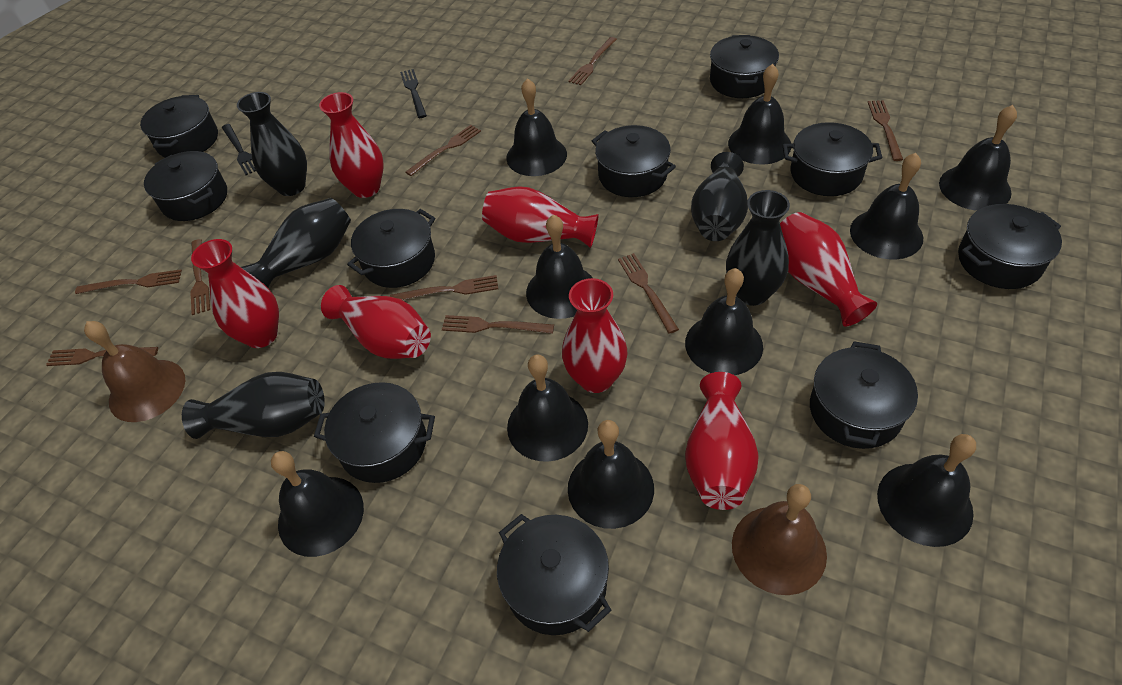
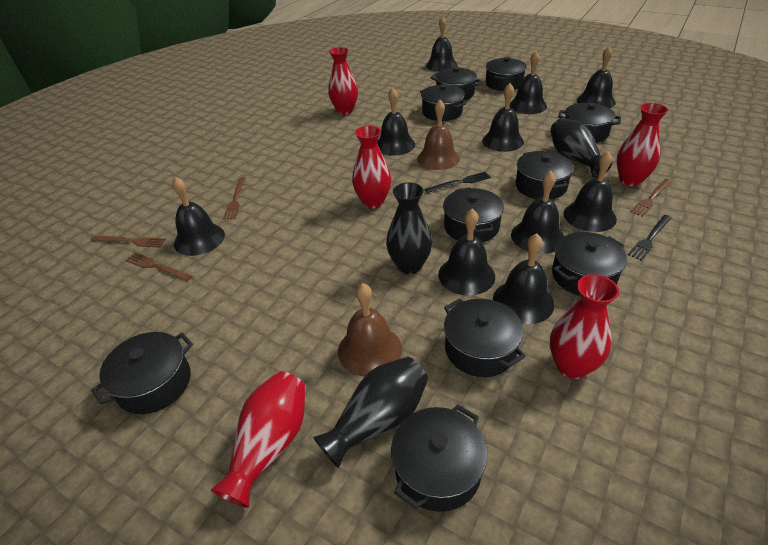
black vase: [182,372,325,439] [237,92,307,196] [241,198,351,287] [691,152,748,241] [726,190,790,306] = 5 -> [313,356,428,468] [386,182,432,274] [550,118,612,177] = 3
brown fork: [46,347,158,366] [75,269,182,294] [190,239,210,315] [390,275,498,300] [406,125,481,176] [442,315,554,334] [569,37,617,85] [618,253,679,334] [868,100,903,161] = 9 -> [90,236,166,248] [125,252,192,281] [223,177,246,219] [630,179,672,217] = 4
red vase: [191,239,279,348] [319,92,384,198] [321,285,431,359] [482,186,599,248] [562,278,628,393] [685,372,759,510] [780,212,877,326] = 7 -> [211,371,306,508] [328,47,358,115] [352,126,391,208] [550,274,619,379] [617,103,668,186] = 5

